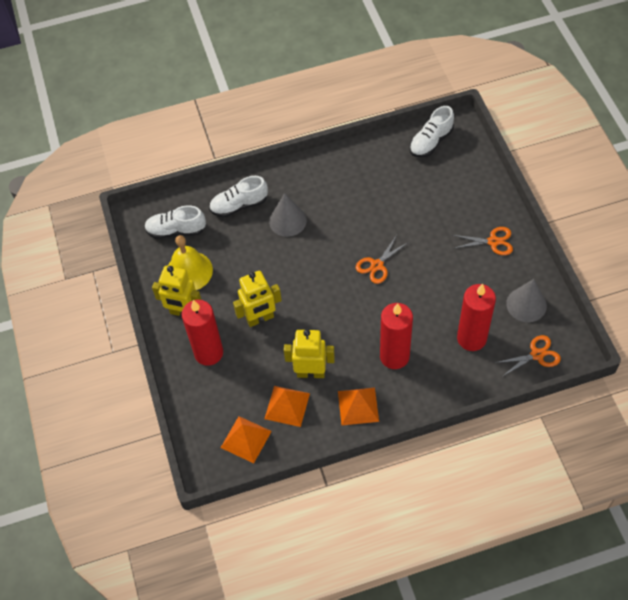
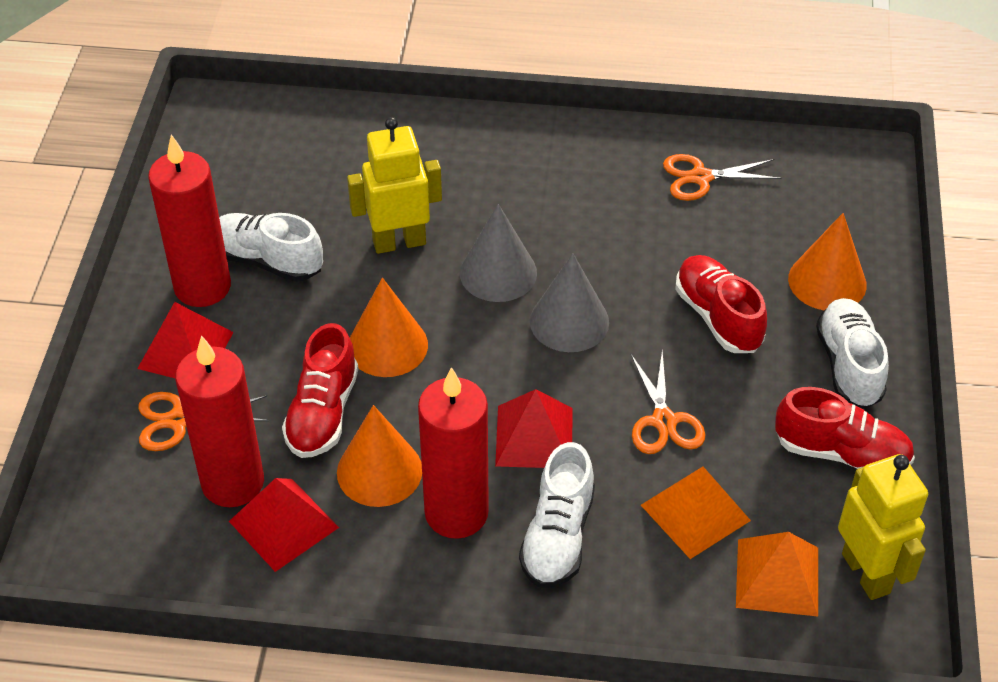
orange cone: none = 0 -> [337,405,422,507] [350,278,428,377] [788,213,867,310] = 3
orange pyramid: [221,416,272,463] [265,386,310,427] [338,388,379,425] = 3 -> [641,467,751,559] [736,532,818,616] = 2
red pyramid: none = 0 -> [137,302,234,378] [229,478,339,572] [495,389,573,468] = 3
red shoe: none = 0 -> [282,323,358,458] [675,255,767,353] [775,387,915,469] = 3
yellow bell: [168,235,213,290] = 1 -> none = 0
yellow robot: [152,266,201,316] [233,271,282,327] [284,329,335,378] = 3 -> [347,117,442,254] [838,454,928,600] = 2

